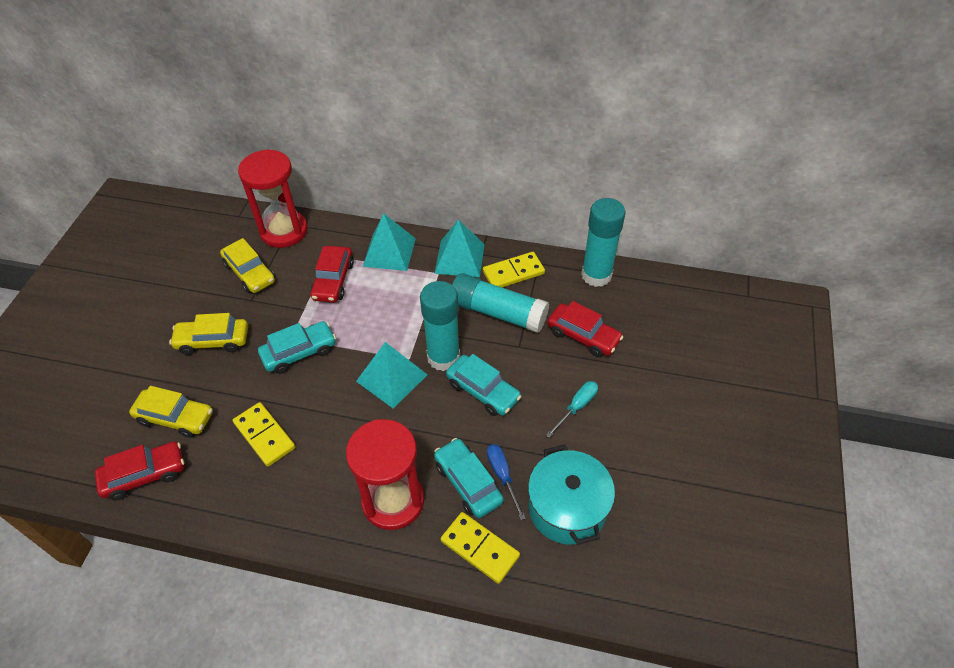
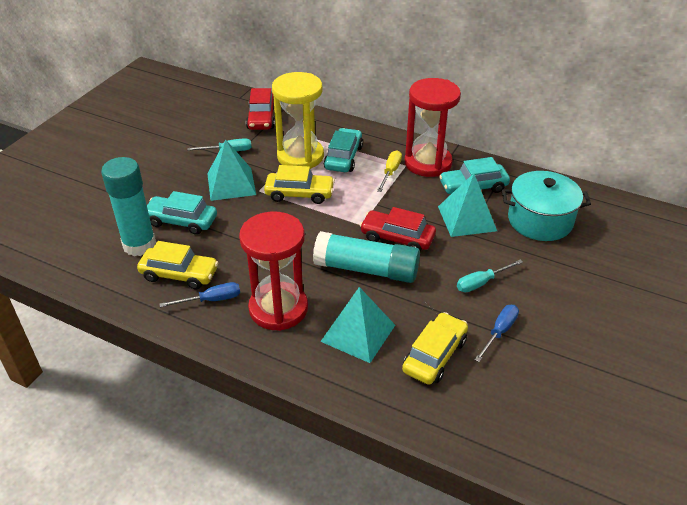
blue screwdriver: [487,444,526,520] = 1 -> [159,282,240,307] [475,305,519,362] = 2
red car: [95,442,184,500] [310,246,354,303] [547,301,623,357] = 3 -> [246,88,275,130] [360,207,436,251] = 2
turquoise glue stick: [420,281,460,371] [452,273,549,333] [581,198,625,287] = 3 -> [101,157,156,256] [313,231,420,283] = 2
turquoise screwdriver: [546,381,598,438] = 1 -> [187,138,251,151] [457,260,523,292] = 2
yellow domino: [233,402,295,467] [441,512,520,584] [483,252,545,287] = 3 -> none = 0
yellow hourglass: none = 0 -> [272,72,324,169] = 1
yellow screwdriver: none = 0 -> [377,150,402,192] = 1

